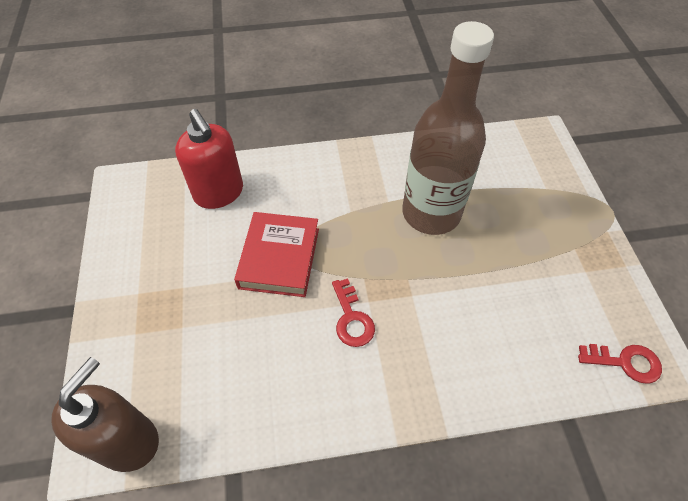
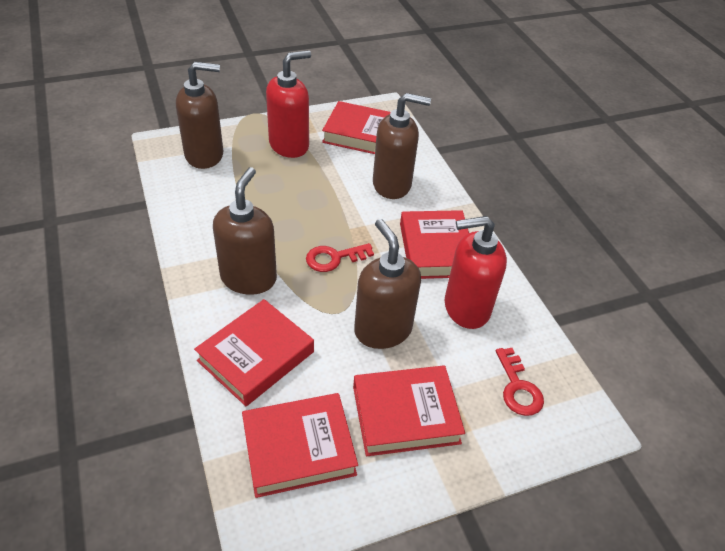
brown bottle: [402,21,494,235] = 1 -> none = 0
brown soap dispenser: [51,357,159,472] = 1 -> [176,62,223,169] [213,167,277,295] [354,219,421,349] [373,93,431,199] = 4
red book: [234,212,319,297] = 1 -> [194,299,314,406] [242,393,358,498] [322,101,391,154] [353,365,465,456] [400,210,469,279] = 5
red soap dispenser: [175,109,243,209] = 1 -> [266,50,311,158] [445,216,507,329] = 2

